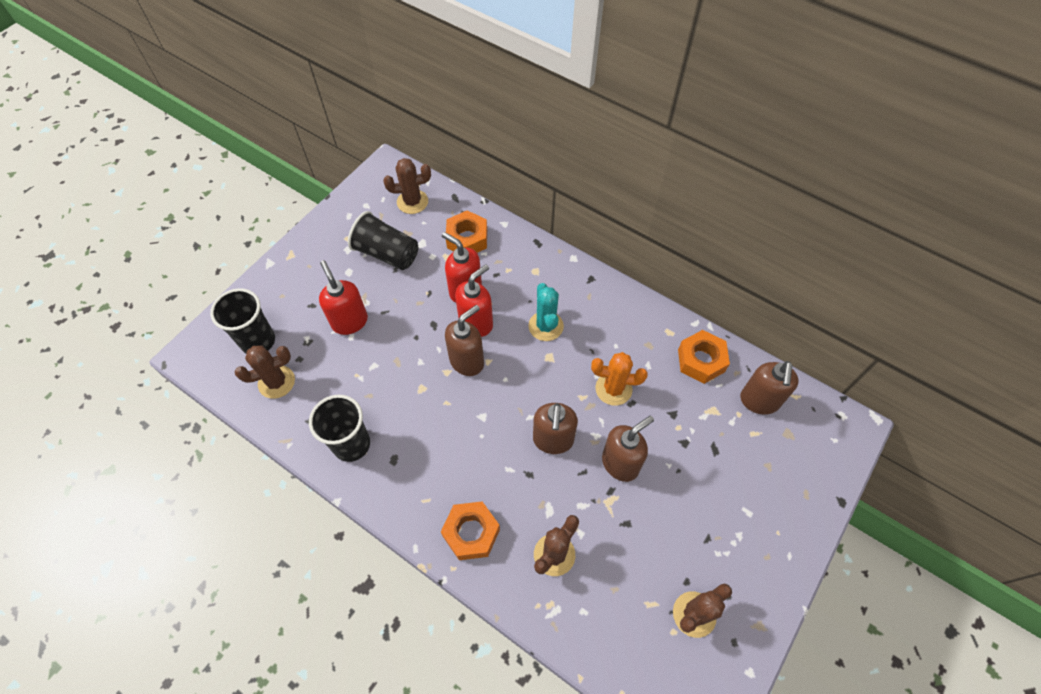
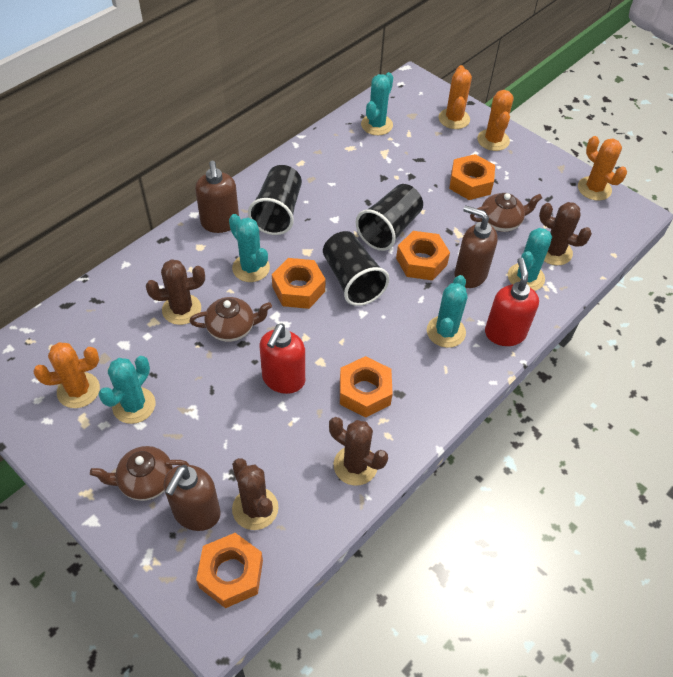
brown soap dispenser: [445,305,484,376] [533,403,578,454] [602,416,654,482] [740,361,799,414] = 4 -> [164,465,221,531] [195,161,239,233] [455,205,498,288] = 3
brown teapot: none = 0 -> [90,446,189,501] [189,297,272,342] [470,193,542,232] = 3
orange cactus: [591,352,648,406] = 1 -> [33,342,100,408] [439,65,472,129] [477,90,514,151] [578,136,627,201] = 4
orange nut: [441,501,500,560] [446,210,487,253] [678,330,730,384] = 3 -> [196,533,263,608] [272,258,326,309] [340,356,393,418] [396,231,450,280] [449,154,495,200] = 5
red soap dispenser: [319,260,368,335] [442,232,482,303] [455,265,493,337] = 3 -> [260,323,305,394] [485,257,539,346] = 2
turquoise cactus: [528,283,564,341] = 1 -> [99,356,155,424] [229,214,270,282] [361,72,393,135] [427,275,467,348] [508,228,552,291] = 5

